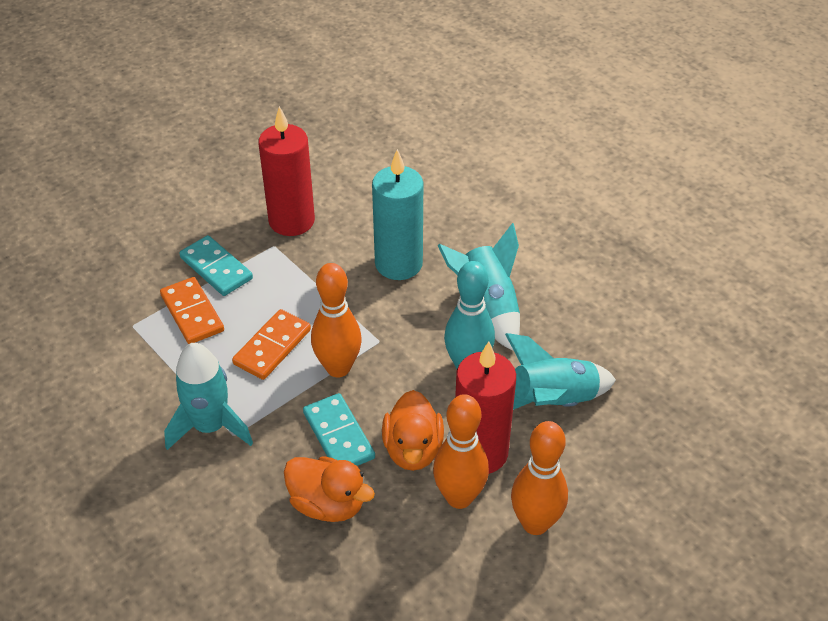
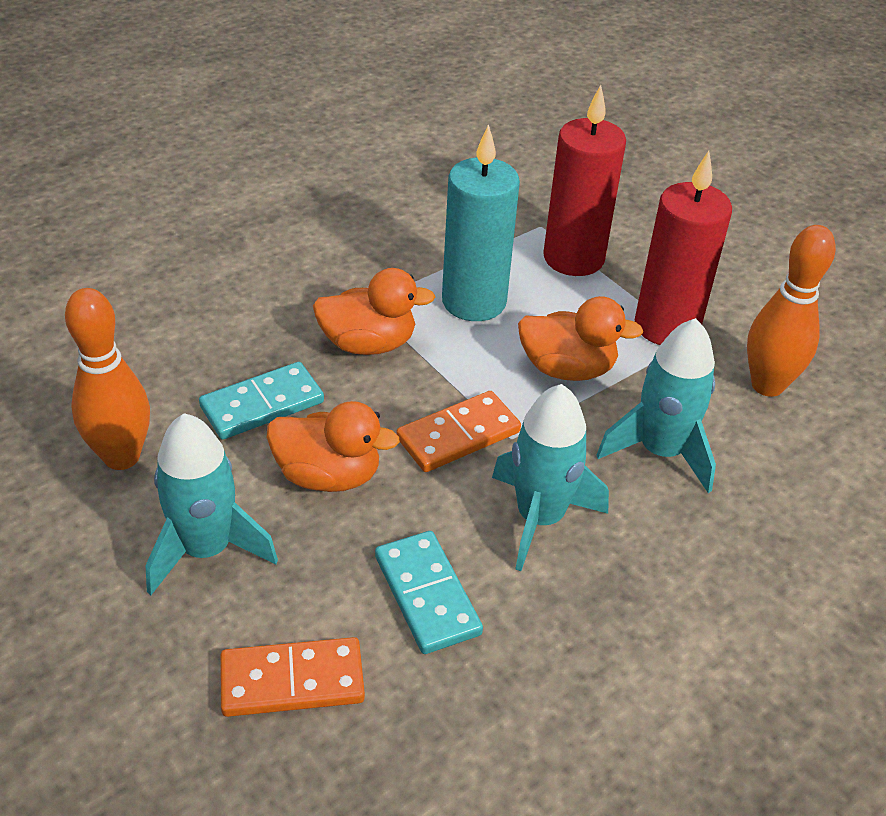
orange bowling pin: [311,263,362,377] [433,394,489,509] [511,421,568,535] = 3 -> [65,288,150,470] [747,225,836,397] = 2
orange duck: [284,456,375,522] [382,390,444,471] = 2 -> [267,401,400,492] [313,268,436,355] [518,296,643,381] = 3
turquoise bowling pin: [444,261,495,369] = 1 -> none = 0

